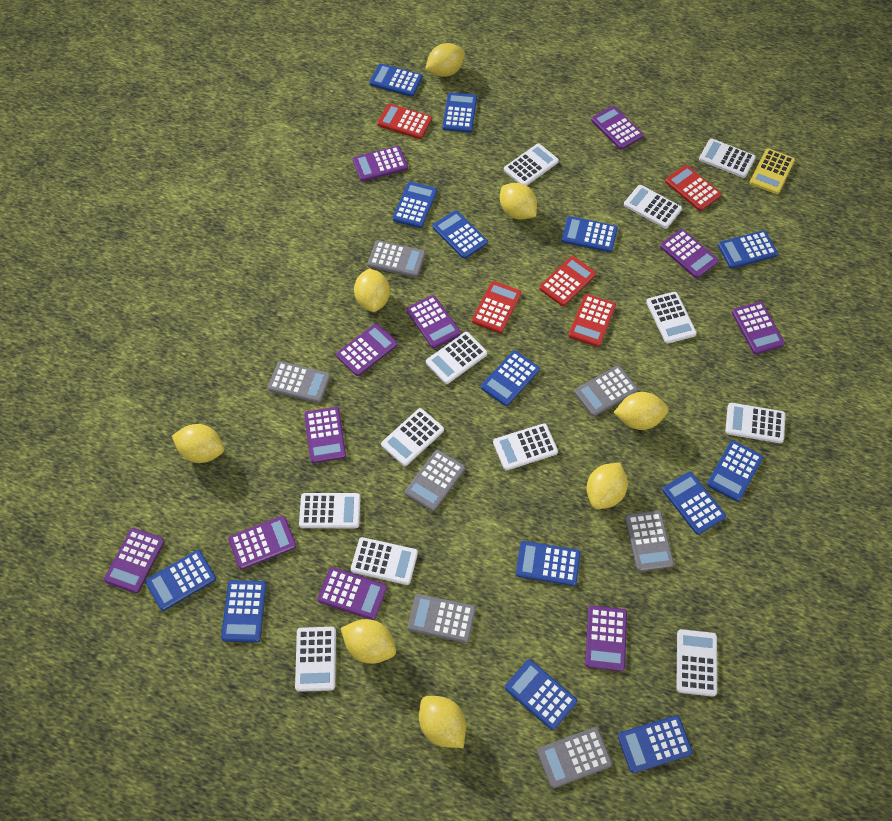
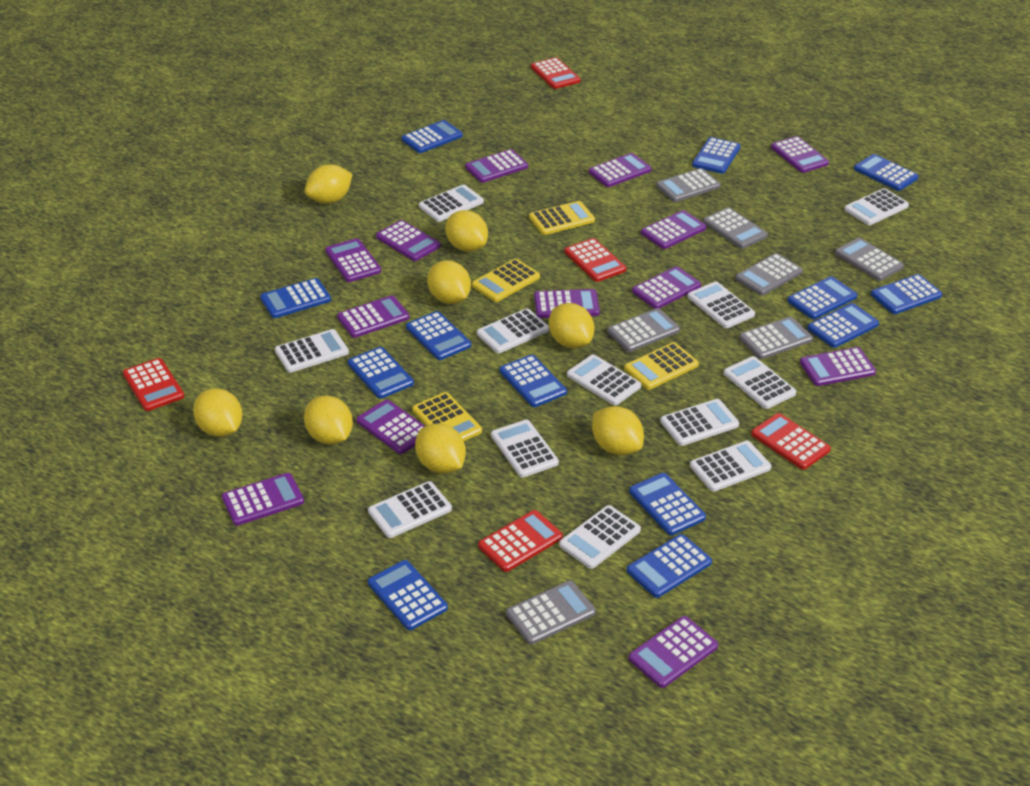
blue calculator: [145,550,216,611] [221,580,267,643] [369,64,423,97] [393,182,437,228] [433,210,488,259] [442,92,477,133] [481,351,540,406] [505,659,577,730] [516,541,580,586] [561,216,618,252] [618,715,693,773] [662,472,726,535] [707,440,763,502] [718,230,778,269] = 14 -> [260,278,331,318] [348,347,414,399] [368,560,448,630] [402,120,463,153] [406,311,471,360] [499,355,567,407] [627,534,712,598] [629,473,706,535] [692,137,741,174] [787,276,857,319] [807,303,879,348] [854,154,919,191] [871,274,942,314] = 13
purple calculator: [104,528,164,594] [228,516,296,570] [304,407,346,463] [317,567,387,620] [336,324,398,376] [353,146,408,182] [406,295,461,348] [585,606,627,671] [591,106,644,150] [660,229,719,278] [732,302,785,354] = 11 -> [222,473,304,526] [325,238,381,282] [337,295,410,338] [356,400,425,454] [376,220,441,261] [465,149,528,183] [534,289,600,318] [589,153,652,187] [628,616,718,688] [632,266,701,309] [641,210,707,249] [771,136,829,173] [800,347,876,386] = 13
yellow calculator: [750,148,795,194] = 1 -> [412,392,482,441] [472,259,540,302] [529,201,595,235] [624,342,699,390] = 4

